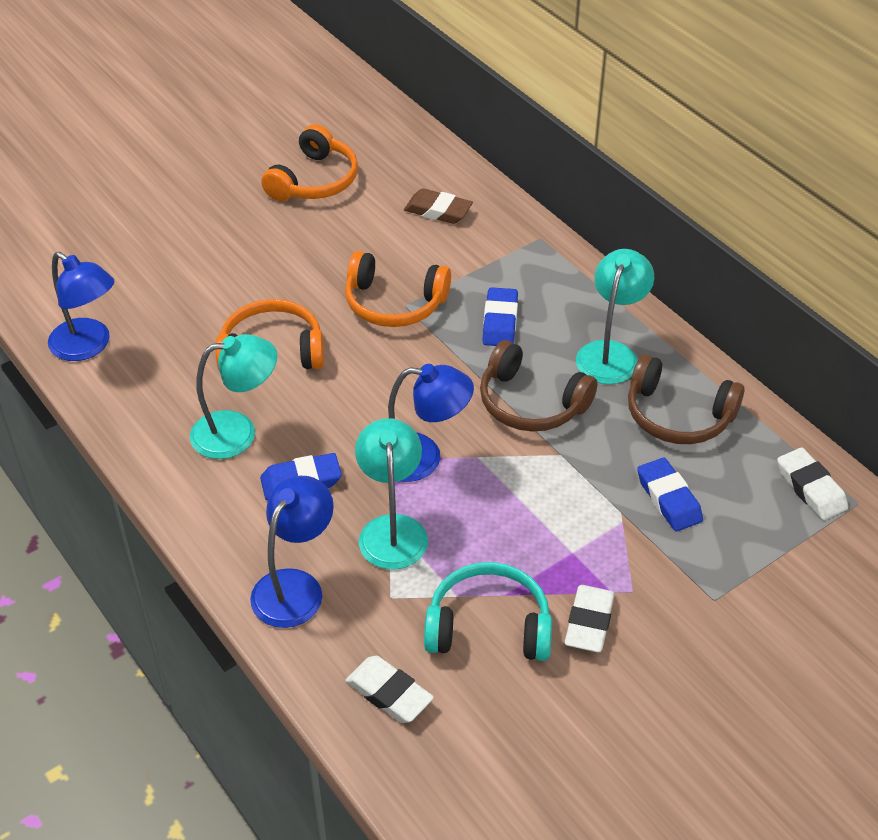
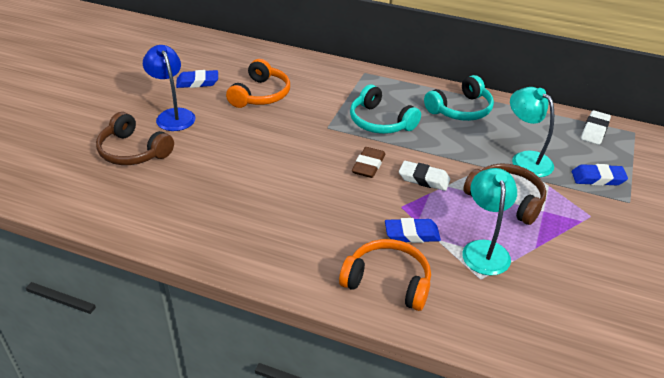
blue lamp: [48,252,115,361] [250,476,334,628] [388,364,474,482] = 3 -> [143,45,196,131] = 1
orange headphones: [216,299,324,372] [261,124,358,201] [345,251,451,327] = 3 -> [226,59,290,108] [339,239,431,311] = 2
turquoise headphones: [424,562,552,661] = 1 -> [350,84,421,134] [424,75,494,121] = 2
turquoise lamp: [190,334,277,459] [355,418,428,570] [576,249,654,384] = 3 -> [462,168,517,275] [510,87,554,177] = 2
white eraser: [345,656,434,723] [565,585,615,653] [777,448,848,520] = 3 -> [399,161,450,191] [581,110,611,145] = 2

